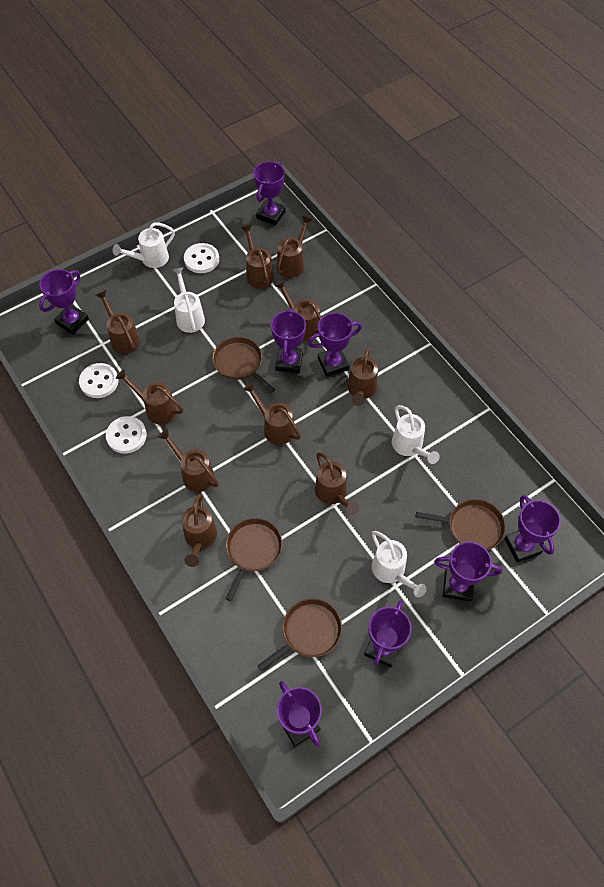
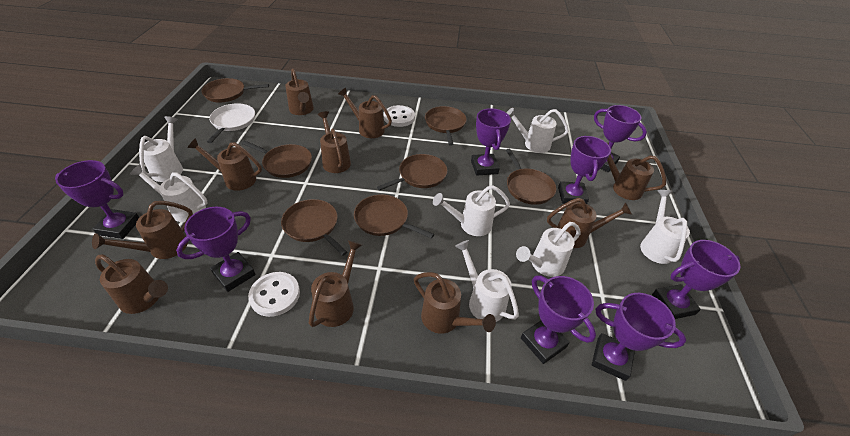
brown pan: [212,337,275,393] [225,518,282,601] [257,599,342,671] [416,499,506,550] = 4 -> [201,78,269,102] [241,140,312,178] [281,199,347,256] [354,194,434,239] [377,154,447,190] [425,106,467,146] [506,149,556,205] = 7
white button: [79,363,119,398] [106,416,147,454] [184,243,219,273] = 3 -> [248,272,300,317] [384,105,415,127] = 2
white pan: none = 0 -> [207,103,255,143] = 1
white watering can: [113,222,175,268] [173,267,205,333] [372,531,426,597] [392,405,440,464] = 4 -> [130,164,208,222] [139,116,183,182] [433,185,510,236] [455,240,519,322] [506,108,569,153] [516,222,580,277] [640,190,690,264] = 7

